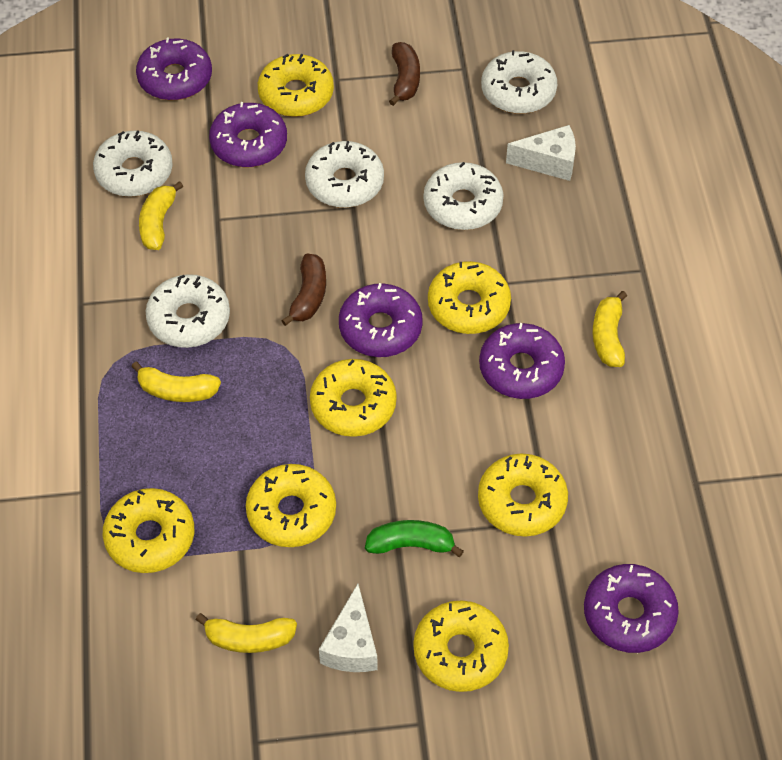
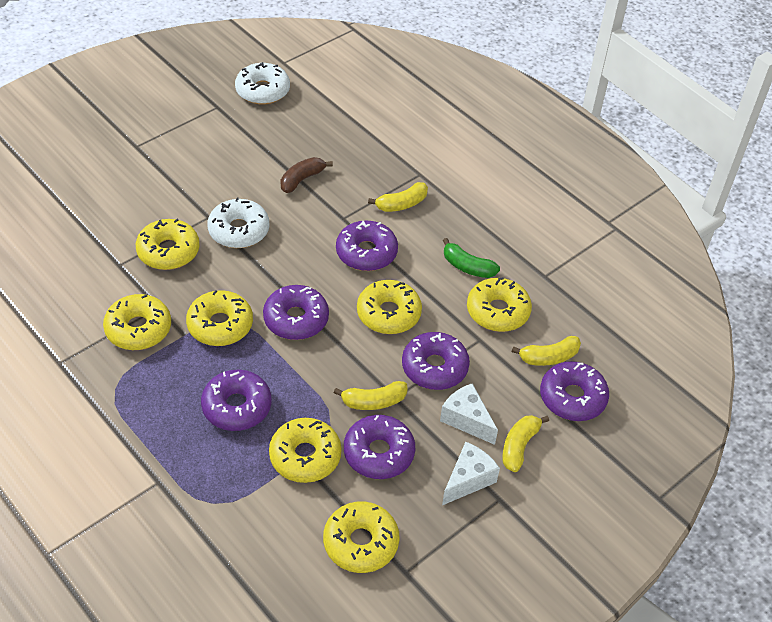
brown banana: [281,253,326,326] [389,42,420,106] = 2 -> [280,157,333,193] = 1
purple donut: [136,38,212,100] [209,102,287,167] [339,283,423,357] [479,323,565,399] [584,564,679,653] = 5 -> [201,369,272,431] [263,285,329,340] [336,221,398,271] [344,415,415,479] [402,332,470,390] [540,361,609,421] = 6
white donut: [93,131,173,197] [145,274,230,348] [305,141,384,208] [424,162,504,230] [481,50,557,114] = 5 -> [207,198,269,248] [235,62,290,104] = 2

